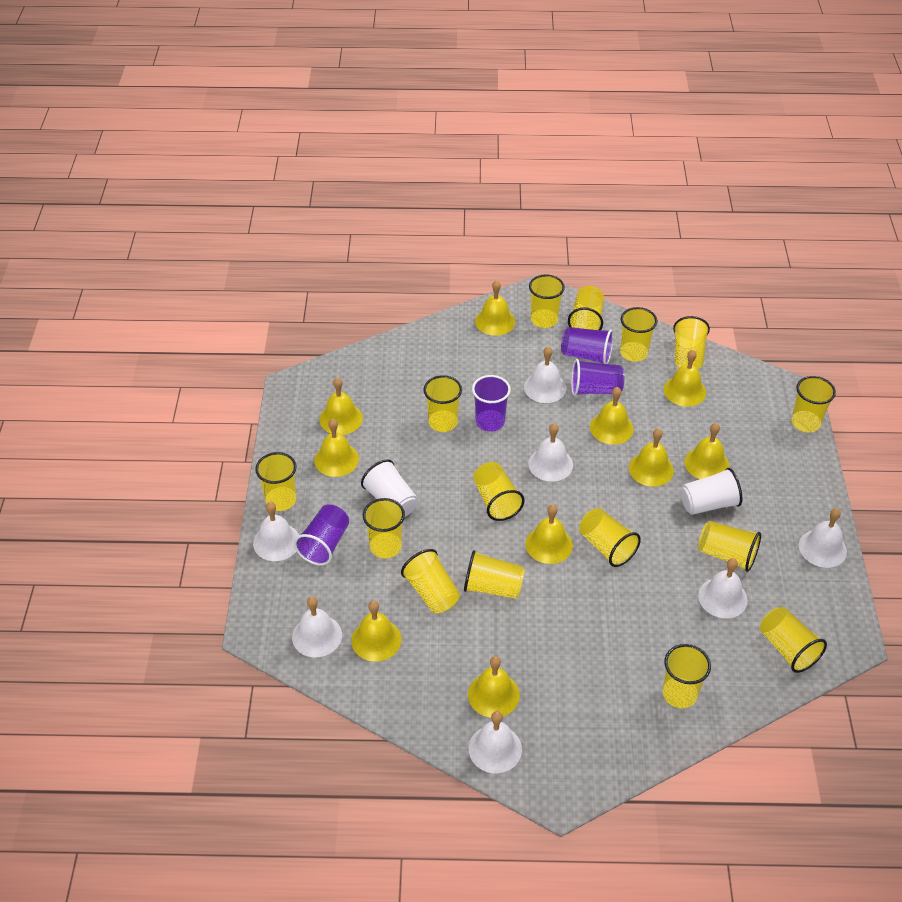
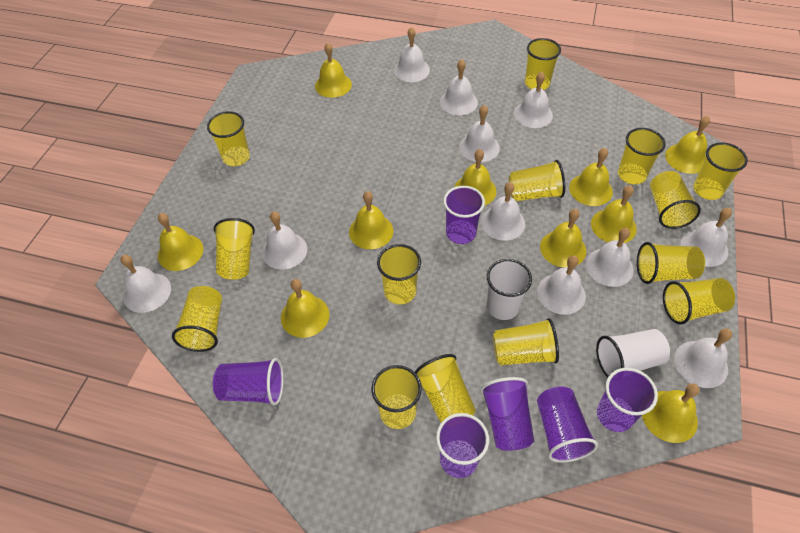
purple cup: [294,504,349,566] [472,375,511,432] [561,327,614,364] [571,359,624,396] = 4 -> [213,358,283,406] [436,413,489,478] [443,186,485,244] [481,377,534,451] [537,386,598,463] [597,368,658,432] = 6
white bell: [253,502,299,561] [292,597,342,657] [469,711,522,773] [524,346,566,403] [528,423,573,482] [698,558,748,618] [799,508,847,568] = 7 -> [120,255,171,313] [262,211,307,270] [394,27,430,82] [440,59,478,115] [459,105,500,162] [481,182,525,241] [514,72,553,128] [537,255,586,315] [586,228,634,287] [674,328,732,388] [681,208,732,267] = 11
yellow cup: [255,452,297,511] [363,498,405,558] [401,549,460,613] [424,375,462,432] [464,550,525,599] [473,462,524,521] [529,274,565,328] [568,286,604,330] [579,508,641,567] [620,307,657,362] [663,644,711,708] [673,316,710,369] [698,521,761,572] [760,607,827,673] [791,376,836,432] = 15 -> [172,286,222,352] [207,111,250,166] [214,218,255,280] [371,365,422,429] [377,244,421,305] [415,354,476,423] [493,318,559,366] [509,160,565,201] [525,38,561,90] [618,128,666,184] [637,242,705,284] [650,171,701,229] [663,278,735,325] [693,142,748,200] = 14

